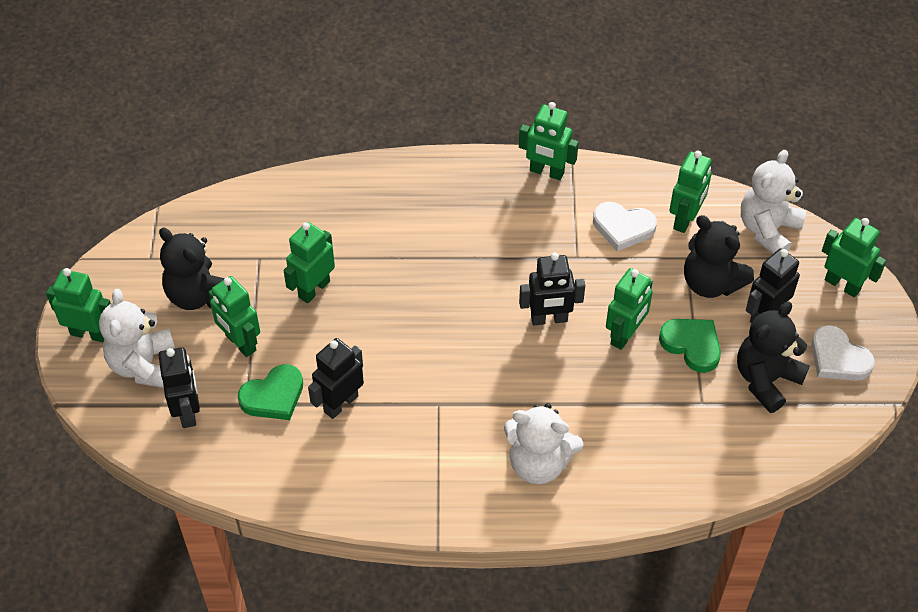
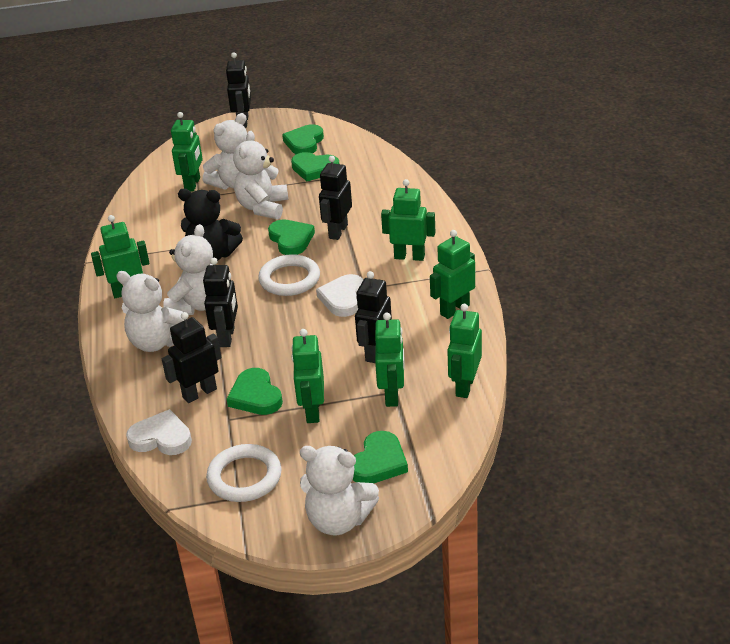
black robot: [158,347,200,428] [308,338,364,419] [519,252,585,325] [746,248,800,323] = 4 -> [162,312,221,403] [203,258,238,347] [226,52,251,128] [319,156,352,240] [355,271,392,363] = 5
black teddy bear: [159,228,225,310] [684,215,754,298] [737,301,810,413] = 3 -> [178,189,243,261] = 1
green heart: [238,364,303,420] [659,319,721,373] = 2 -> [227,368,283,415] [268,220,315,255] [282,124,324,154] [291,152,339,181] [353,431,408,484] = 5
white ring: none = 0 -> [206,444,282,502] [258,254,320,296] = 2
white teddy bear: [99,289,175,388] [504,403,583,484] [741,150,806,254] = 3 -> [116,271,184,352] [163,224,213,315] [203,113,247,190] [233,131,288,219] [300,446,379,535] = 5

